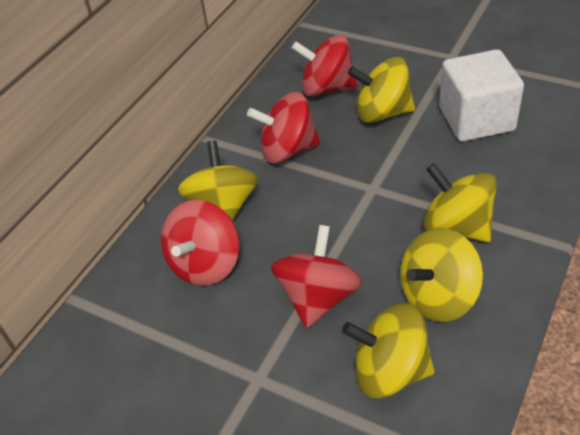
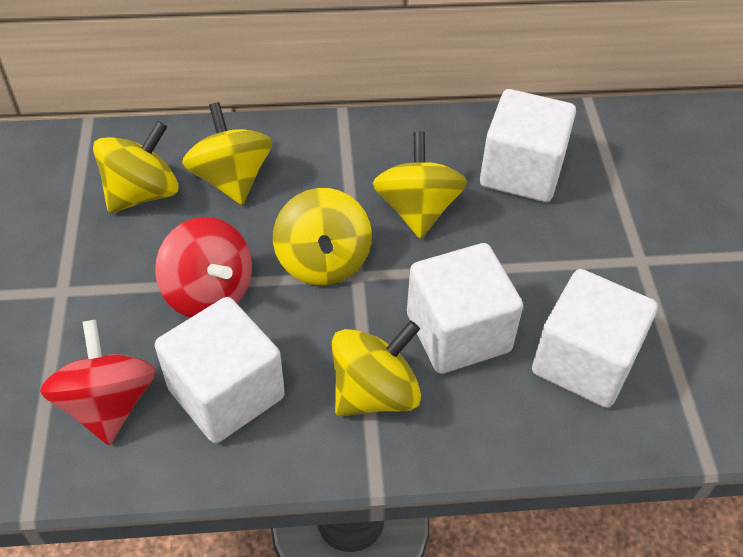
red spinning top: [161,200,239,286] [247,92,321,163] [271,225,362,328] [291,34,357,97] = 4 -> [40,320,156,445] [155,217,252,317] = 2
white cube: [439,49,524,142] = 1 -> [155,297,285,443] [407,243,523,374] [480,89,576,202] [532,269,658,408] = 4

